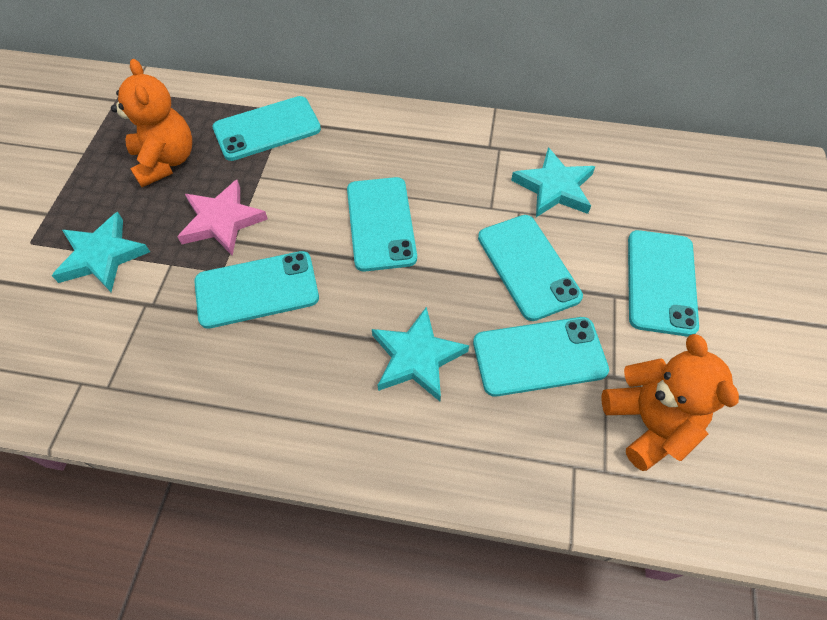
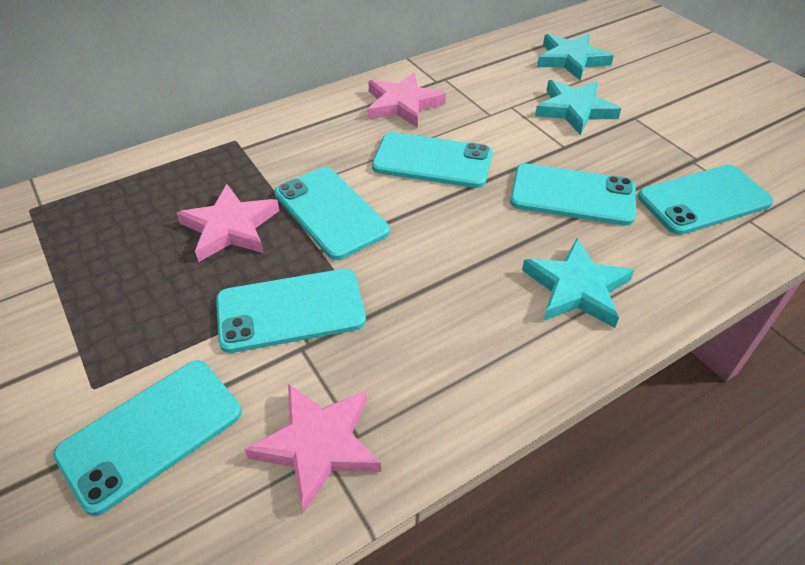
orange teddy bear: [111,59,192,187] [602,334,739,471] = 2 -> none = 0
pink star: [177,180,268,256] = 1 -> [177,184,279,262] [244,384,381,513] [368,72,446,128] = 3

